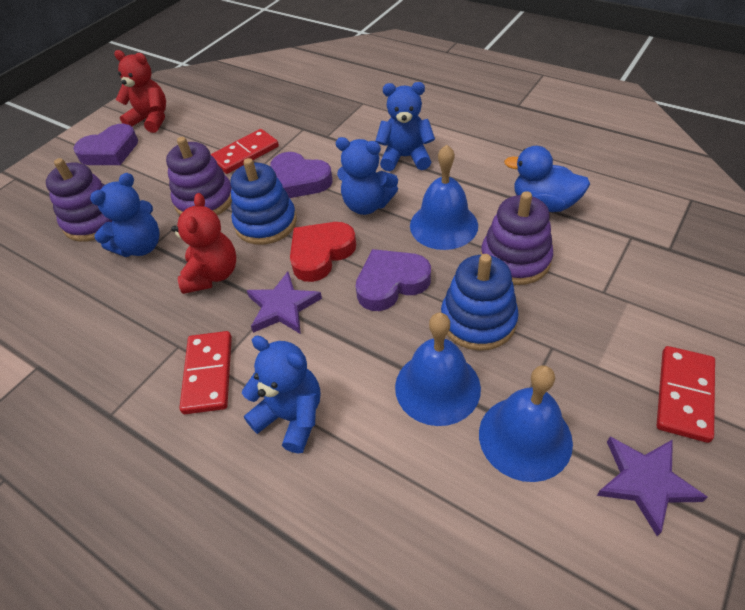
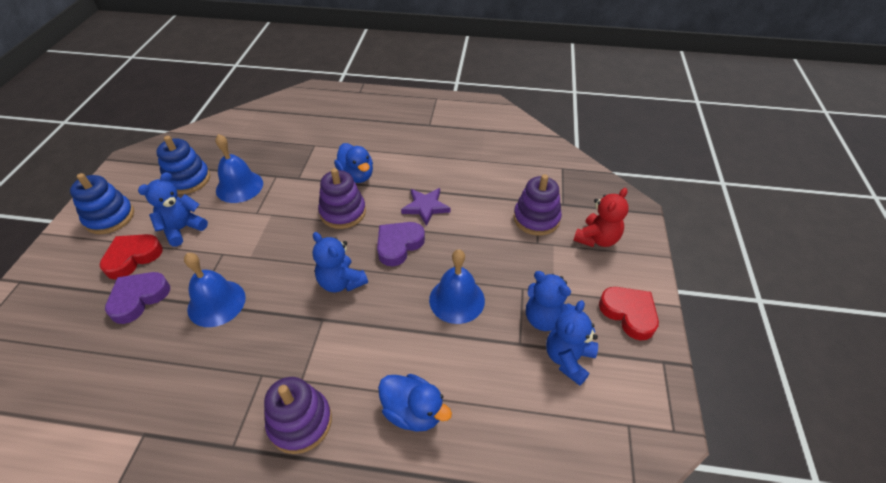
blue duck: [504,146,590,212] = 1 -> [334,143,373,183] [378,374,452,432] = 2
purple heart: [73,124,138,165] [270,152,333,198] [355,249,431,311] = 3 -> [105,272,170,324] [377,222,425,266] = 2
purple star: [246,272,322,334] [597,437,707,536] = 2 -> [401,188,451,226] = 1
red domino: [179,331,232,414] [210,129,279,174] [657,346,715,443] = 3 -> none = 0
red heart: [290,222,356,282] = 1 -> [99,234,163,280] [599,287,659,341] = 2
red teddy bear: [114,50,166,133] [171,193,236,294] = 2 -> [573,188,629,247] = 1

